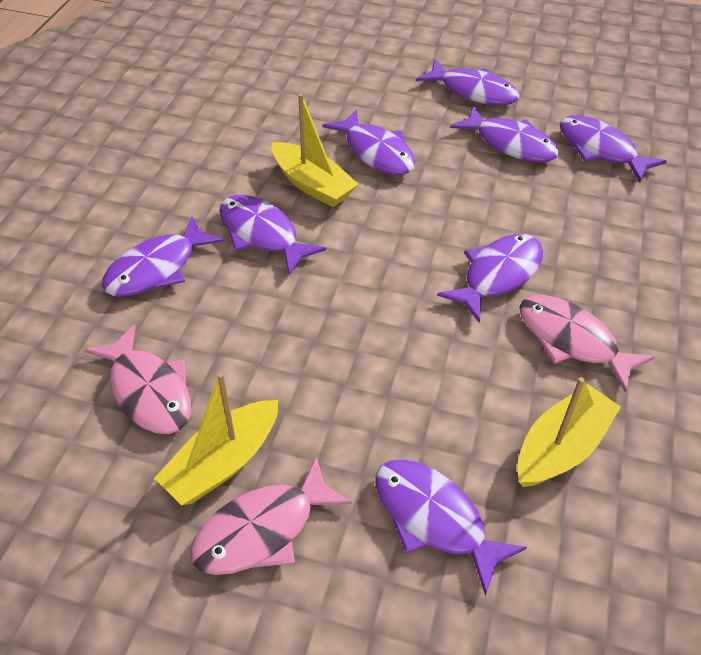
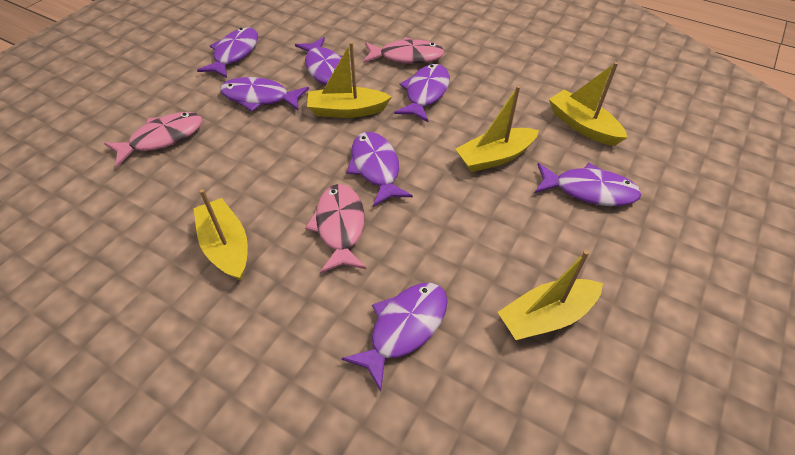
purple fish: [102,216,224,297] [219,195,326,275] [323,109,415,175] [375,460,527,596] [416,59,519,105] [437,234,543,323] [450,105,559,163] [560,115,667,182] = 8 -> [197,27,258,78] [220,77,309,112] [295,37,343,85] [341,283,448,391] [347,132,413,207] [394,64,450,122] [535,163,641,206] = 7
yellow boat: [154,372,278,505] [271,93,358,207] [517,377,621,487] = 3 -> [194,189,248,281] [307,42,392,118] [455,86,539,172] [498,250,603,340] [549,62,628,146] = 5

